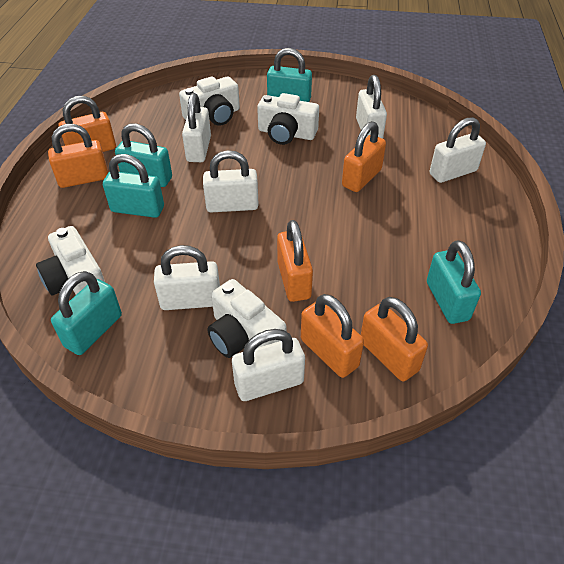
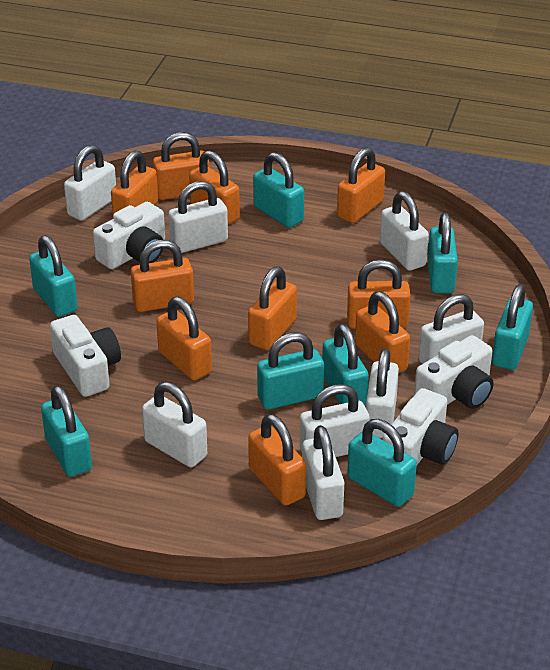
orange padlock: [48,124,108,188] [59,96,116,152] [277,220,313,302] [301,294,364,378] [342,121,386,192] [361,297,428,381] = 6 -> [111,151,158,214] [131,240,194,312] [153,132,209,200] [156,297,212,380] [189,150,240,225] [248,267,297,350] [248,414,306,506] [337,147,385,223] [347,260,411,329] [355,291,410,373] = 10
turquoise padlock: [51,271,122,355] [103,154,164,218] [115,123,172,187] [267,48,312,102] [427,240,481,324] = 5 -> [29,235,78,317] [41,386,92,477] [253,152,304,228] [257,332,324,409] [322,324,369,407] [347,419,417,507] [428,213,458,293] [492,284,533,370] = 8
white padlock: [154,245,220,310] [182,93,211,162] [203,150,259,213] [232,329,305,401] [356,75,387,139] [430,117,486,183] = 6 -> [64,145,116,221] [142,382,207,467] [168,181,228,253] [299,384,370,457] [302,425,344,520] [366,349,399,438] [380,191,429,270] [419,294,484,364] = 8

